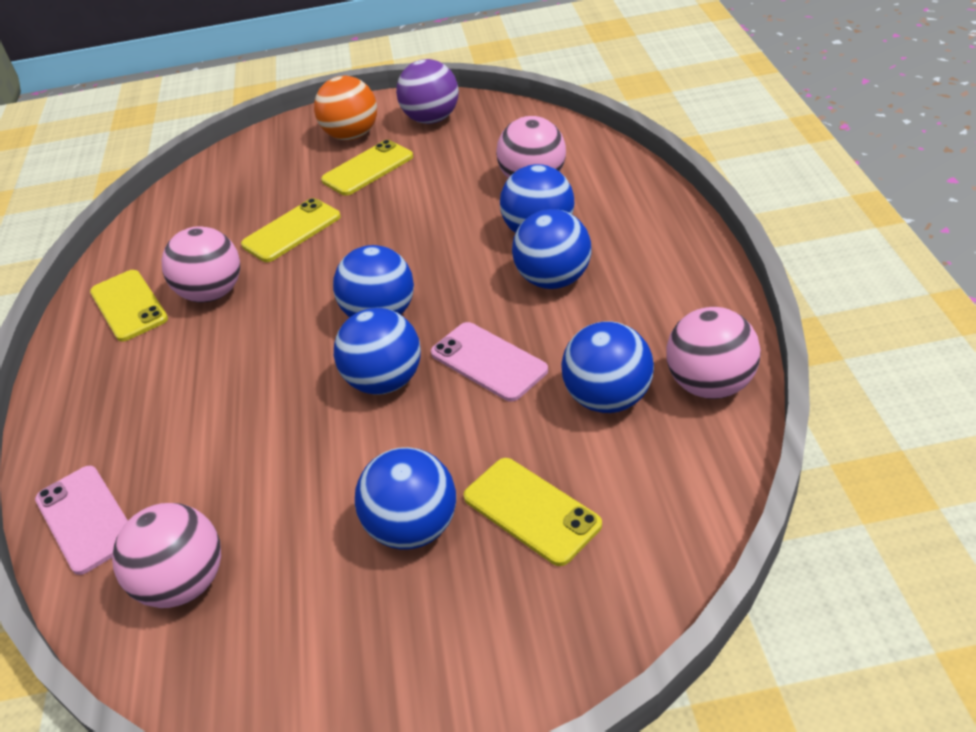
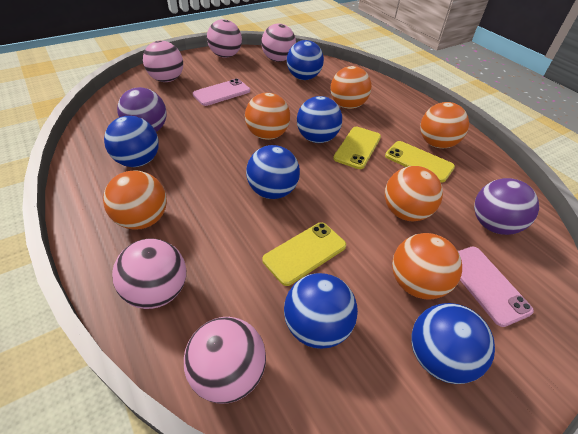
orange ball: [314,76,377,141] = 1 -> [103,170,167,230] [245,93,290,140] [330,66,372,109] [385,166,443,221] [392,233,462,300] [421,102,469,148] = 6
pink ball: [112,503,221,608] [161,226,240,302] [496,116,566,178] [666,307,761,399] = 4 -> [112,239,186,309] [143,40,183,82] [184,317,266,404] [207,19,242,58] [261,23,296,62] = 5
purple ball: [396,59,459,124] = 1 -> [117,87,167,132] [474,178,539,235] = 2
yellow phone: [90,270,168,342] [241,198,341,262] [321,140,413,196] [463,458,602,566] = 4 -> [262,222,346,286] [333,127,381,169] [385,141,455,183] = 3

